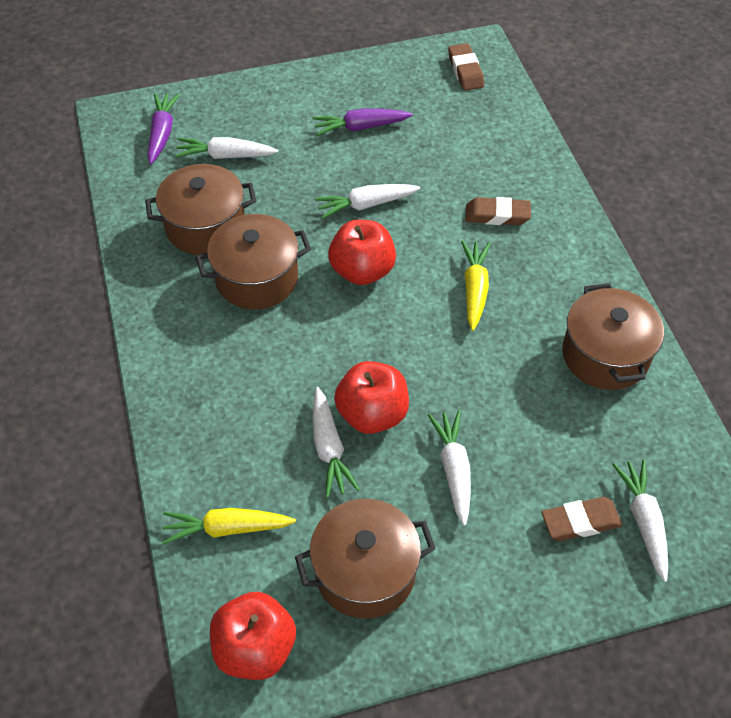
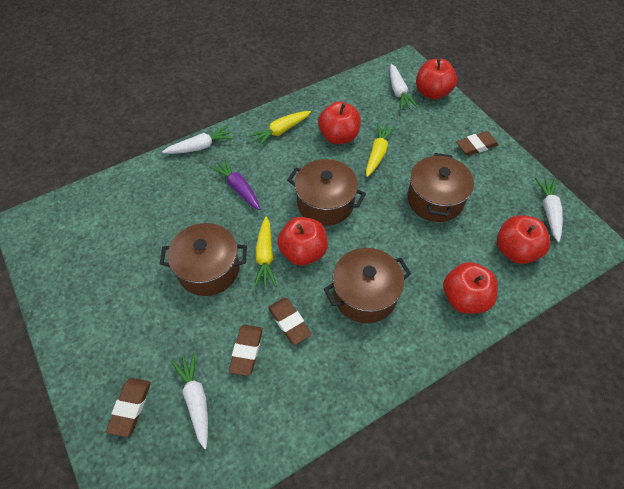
brown eraser: [448,43,484,91] [465,197,531,225] [542,497,623,541] = 3 -> [106,378,151,437] [229,325,263,376] [268,298,312,345] [456,131,499,156] = 4
purple carrot: [147,93,180,164] [312,109,413,136] = 2 -> [210,158,260,210] = 1
red apple: [210,592,296,680] [328,220,396,285] [334,361,409,434] = 3 -> [277,217,328,266] [318,101,361,144] [416,58,457,100] [443,262,498,314] [497,215,550,264] = 5
white carrot: [175,137,278,159] [313,387,360,498] [315,184,420,219] [428,410,471,526] [612,459,668,582] = 5 -> [162,126,234,154] [171,352,208,449] [390,64,418,110] [535,178,563,242] = 4
yellow carrot: [162,508,296,544] [461,241,491,331] = 2 -> [248,111,311,147] [254,216,277,288] [366,123,396,177] = 3

